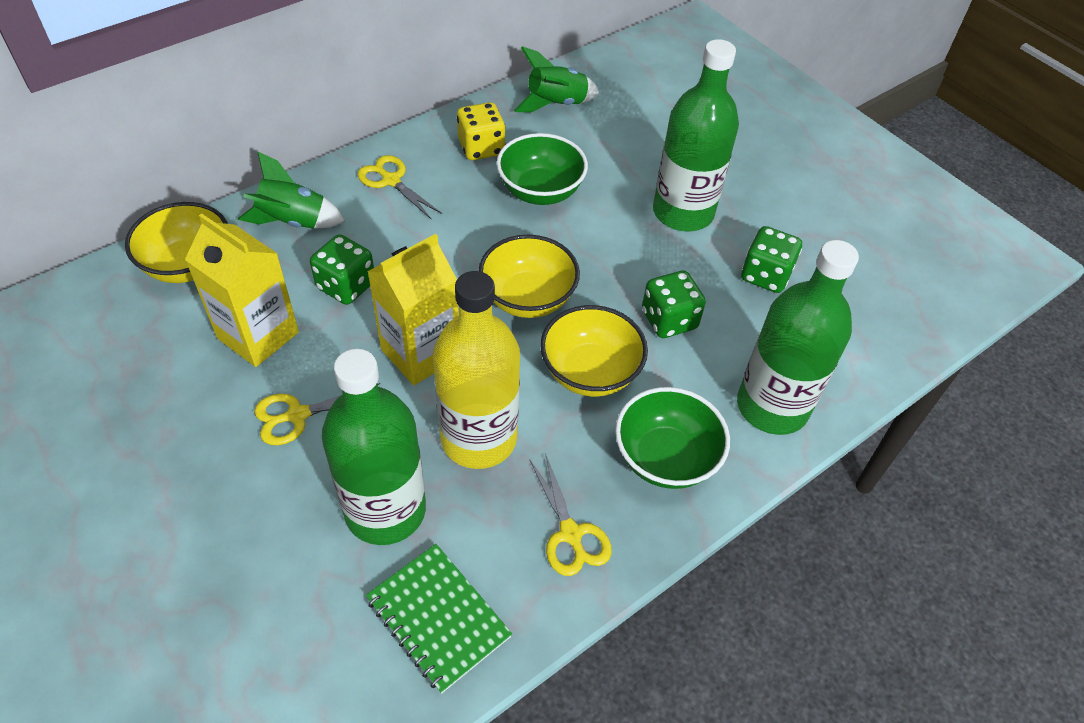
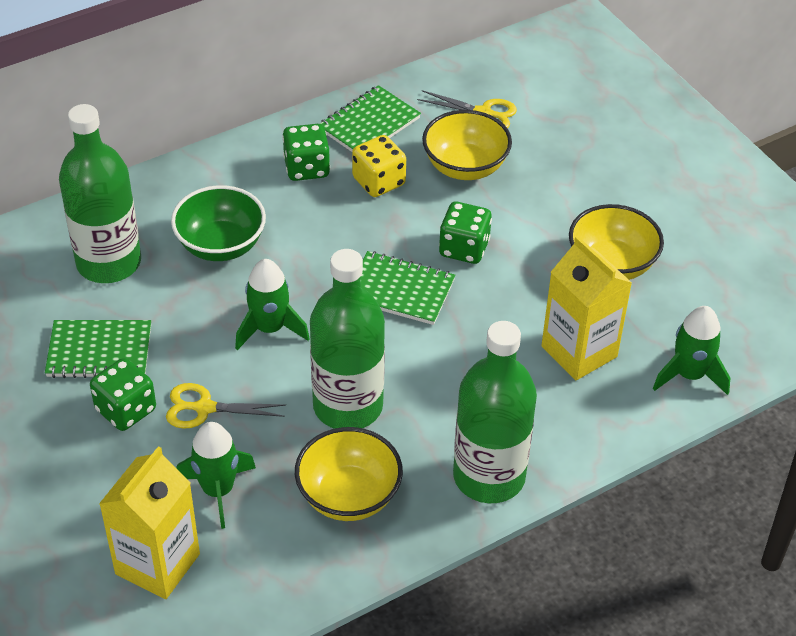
green bowl: [497,133,588,205] [615,387,730,489] = 2 -> [171,185,266,261] = 1
green notebook: [366,544,512,694] = 1 -> [45,320,151,378] [320,85,421,152] [360,251,455,325] = 3
green rocket: [238,151,345,229] [514,46,599,113] = 2 -> [176,422,256,529] [235,259,310,350] [653,306,730,395] = 3
yellow bottle: [433,271,520,469] = 1 -> none = 0
yellow scissors: [254,383,380,445] [358,155,442,219] [529,453,612,576] = 3 -> [166,383,286,429] [417,90,517,128] = 2

